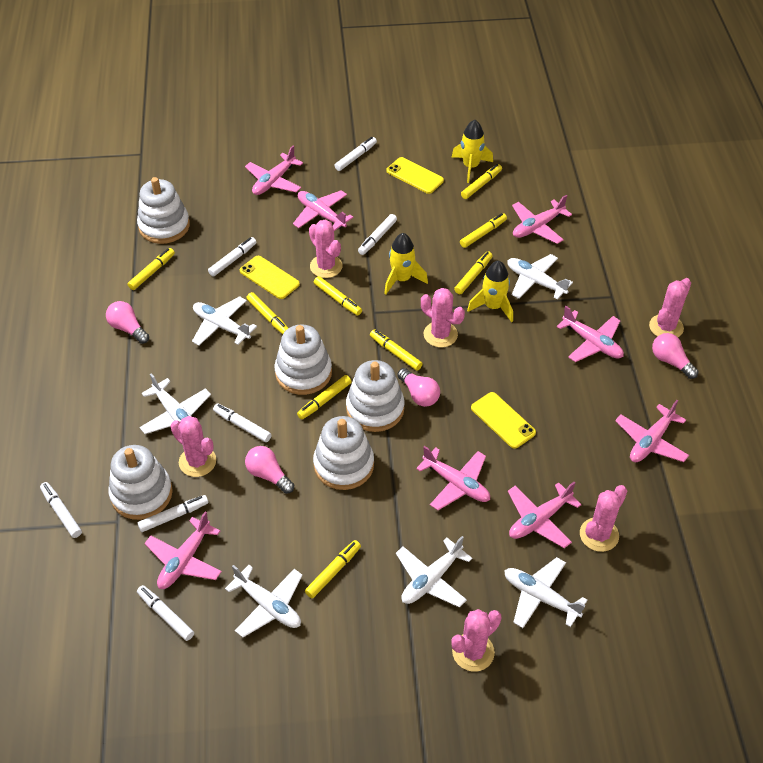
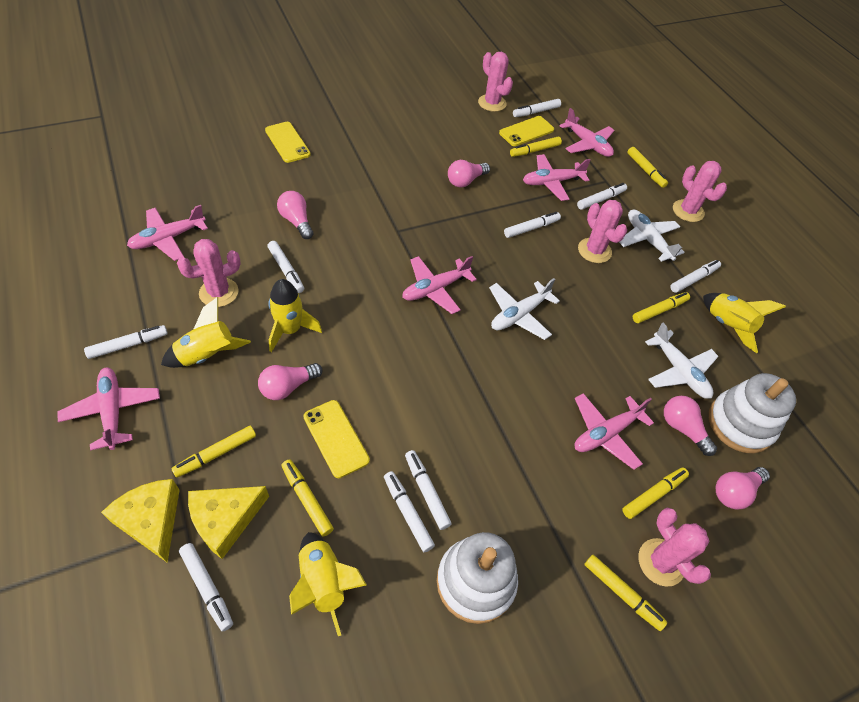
pink cactus: [170,416,216,477] [309,220,343,278] [421,288,465,347] [451,609,502,672] [580,485,627,552] [649,278,691,337] = 6 -> [177,239,241,307] [478,52,513,112] [578,200,627,263] [638,508,711,587] [673,161,727,222] = 5
pink light bulb: [106,301,149,344] [245,446,294,494] [398,368,440,407] [652,333,698,379] = 4 -> [258,363,323,400] [277,191,313,239] [448,160,490,187] [664,396,717,456] [715,467,770,509] = 5
pink plane: [144,511,222,589] [245,146,303,195] [293,190,353,231] [416,446,490,510] [508,482,582,548] [512,195,572,244] [557,306,624,362] [615,400,689,462] = 8 -> [57,368,160,450] [127,205,208,261] [402,256,477,314] [523,154,591,201] [559,108,614,157] [574,393,654,470] = 6
white marker: [40,482,82,538] [137,495,209,532] [137,585,194,641] [208,237,256,276] [213,403,272,442] [335,137,377,171] [358,214,397,255] = 7 -> [84,325,168,359] [179,543,233,632] [268,241,304,293] [384,471,435,552] [405,450,452,530] [504,212,561,238] [513,99,561,117] [577,183,627,210] [670,260,721,293] = 9
white plane: [139,373,211,434] [192,296,257,346] [225,565,302,637] [396,536,472,608] [504,557,587,628] [507,254,573,300] = 6 -> [489,278,560,340] [619,210,685,262] [645,323,719,399] = 3
white stacking toy: [108,445,173,520] [137,177,190,244] [274,324,332,395] [313,416,374,490] [346,360,404,432] = 5 -> [437,532,518,624] [709,373,796,453] = 2
yellow cheese: none = 0 -> [101,479,180,563] [188,486,269,559] = 2
yellow marker: [127,248,175,290] [247,292,288,334] [297,375,352,419] [305,540,361,598] [314,276,362,316] [370,329,423,371] [454,251,492,294] [460,213,507,248] [461,164,502,199] = 9 -> [171,426,256,478] [281,459,334,537] [510,137,562,157] [584,555,667,631] [622,468,689,519] [627,147,668,188] [633,292,690,323] = 7
yellow rocket: [384,233,428,294] [452,120,493,183] [467,260,513,322] = 3 -> [161,297,251,368] [268,279,322,352] [289,532,367,636] [703,293,786,353] = 4

